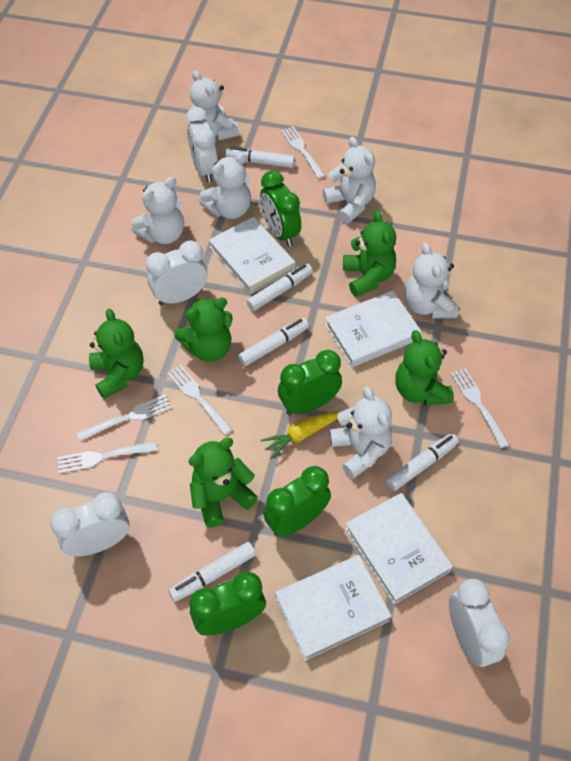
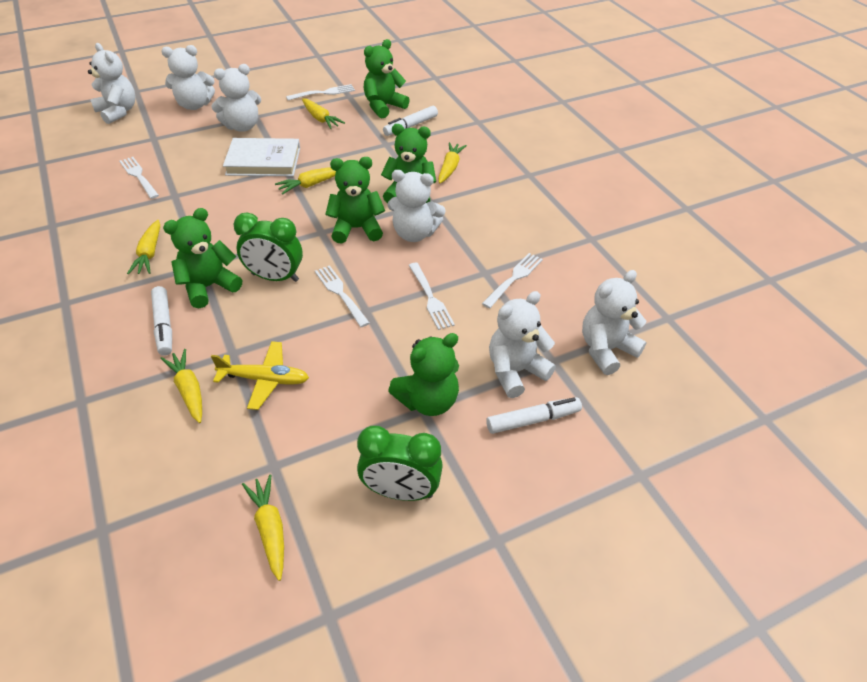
green clock: [189,572,266,636] [260,170,301,247] [263,466,331,537] [278,350,342,415] = 4 -> [234,212,303,282] [357,426,443,501] = 2
white book: [209,217,295,294] [275,555,391,661] [325,290,422,367] [345,493,453,604] = 4 -> [223,138,300,176] = 1
white clock: [50,492,130,556] [146,240,208,305] [186,107,218,183] [449,579,510,667] = 4 -> none = 0
white marker: [168,542,256,602] [226,147,295,168] [238,318,309,366] [247,264,313,311] [386,433,459,491] = 5 -> [151,286,172,356] [383,106,438,136] [486,397,582,434] = 3
yellow carrot: [261,411,341,458] = 1 -> [127,220,160,274] [161,349,202,423] [242,474,284,581] [275,167,336,195] [302,98,345,129] [438,142,467,183] = 6
yellow plane: none = 0 -> [211,341,309,410] = 1

